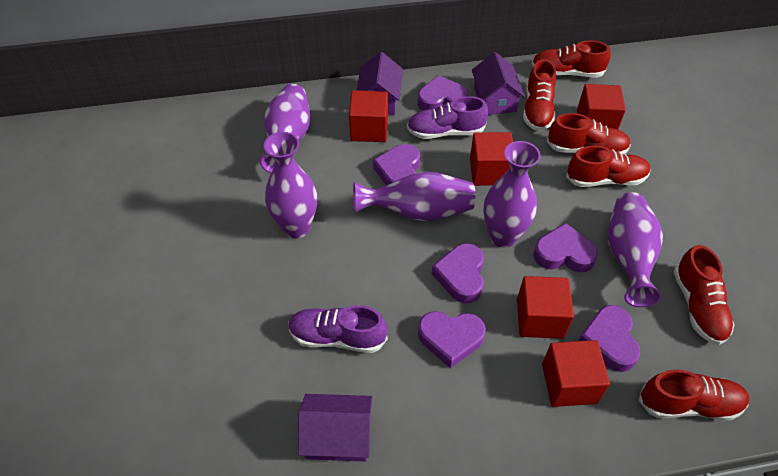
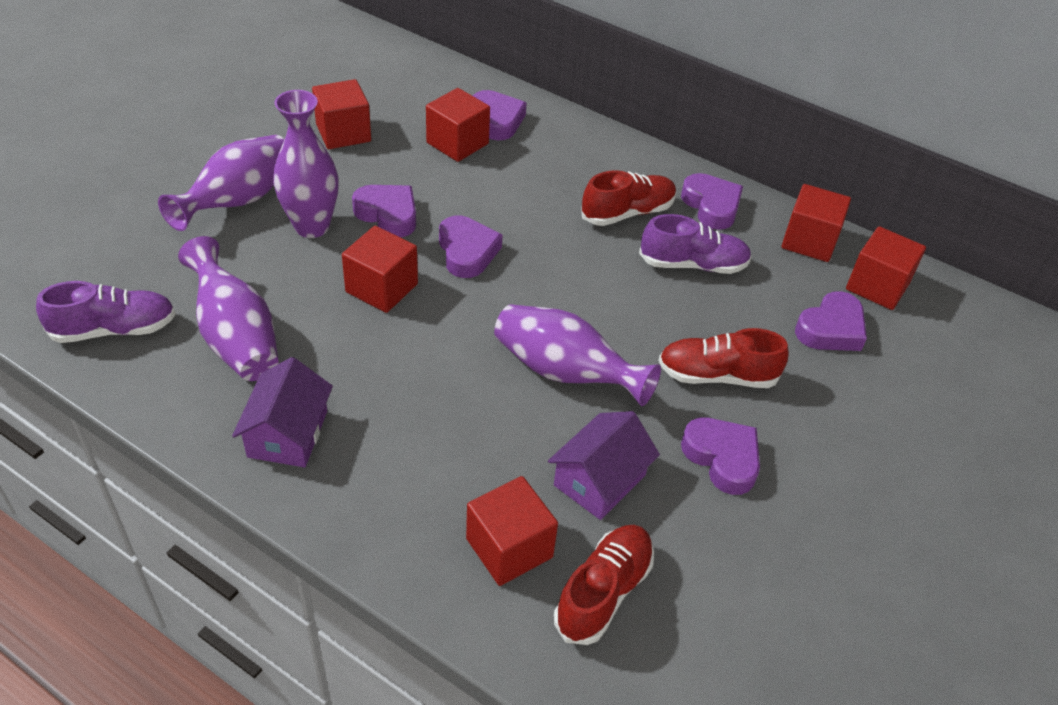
purple house: [298,394,372,462] [357,52,403,115] [472,52,525,115] = 3 -> [232,357,333,467] [548,411,660,520] = 2
purple vase: [260,84,310,173] [264,132,317,238] [353,172,476,221] [483,141,540,248] [608,192,663,307] = 5 -> [158,135,284,231] [178,236,279,381] [273,90,339,238] [494,304,661,406] = 4
red cube: [349,90,388,142] [470,132,513,186] [517,276,574,339] [542,340,610,407] [577,84,626,129] = 5 -> [312,79,371,149] [342,226,418,313] [426,88,490,162] [466,476,558,586] [782,184,851,262] [846,226,926,310] = 6
red shoe: [523,59,556,131] [532,40,611,78] [547,113,631,154] [566,146,651,187] [639,369,749,421] [674,245,734,345] = 6 -> [554,525,654,645] [581,170,677,226] [658,328,789,388] = 3

